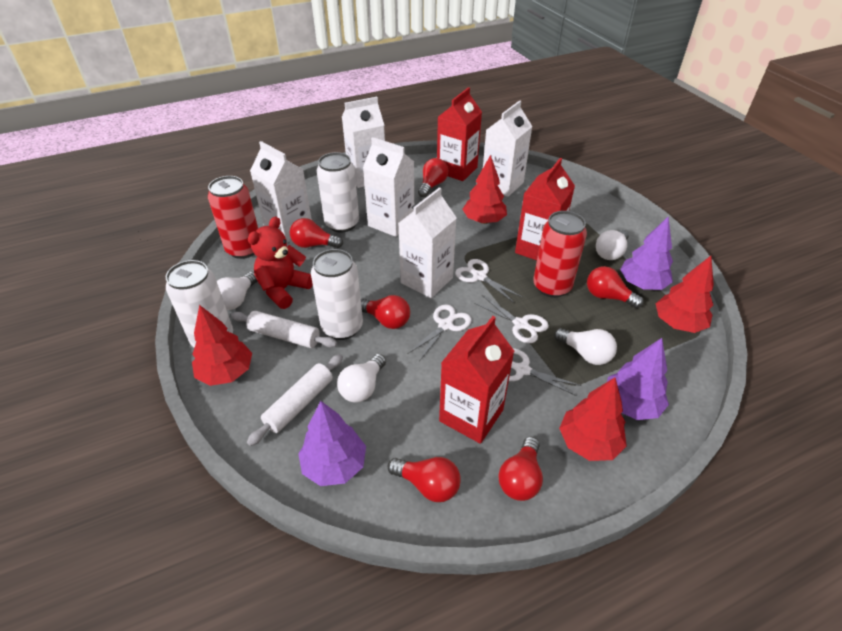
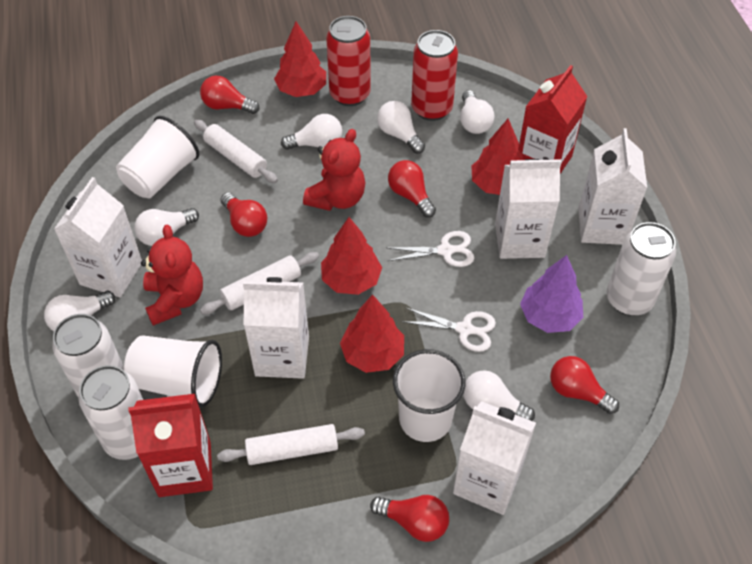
purple tree: [298,401,366,486] [607,338,669,420] [620,216,673,290] = 3 -> [520,255,583,333] = 1
red carton: [437,87,482,181] [439,316,514,444] [515,158,575,260] = 3 -> [128,394,213,497] [518,65,587,174] = 2
red light bulb: [290,218,343,248] [361,295,410,329] [388,457,461,502] [418,158,448,197] [498,436,543,501] [587,266,644,308] = 6 -> [200,76,260,114] [220,193,267,237] [370,495,449,542] [388,160,436,218] [550,356,619,414] = 5
red teddy bear: [248,217,313,309] = 1 -> [141,225,203,326] [303,129,366,211] = 2
white cup: none = 0 -> [116,116,199,198] [124,335,222,408] [393,349,466,442] = 3
white light bulb: [217,272,257,310] [337,354,386,402] [554,328,617,365] [596,230,629,260] = 4 -> [44,291,115,331] [134,208,199,246] [281,114,342,150] [377,101,425,154] [460,90,494,134] [463,370,535,421] = 6
white rolling pin: [231,311,337,348] [247,354,343,446] = 2 -> [194,120,278,183] [200,252,319,314] [217,424,365,465] = 3
white scissors: [408,305,472,361] [455,259,522,303] [474,295,549,343] [509,348,581,396] = 4 -> [388,231,474,267] [402,308,496,352] = 2

